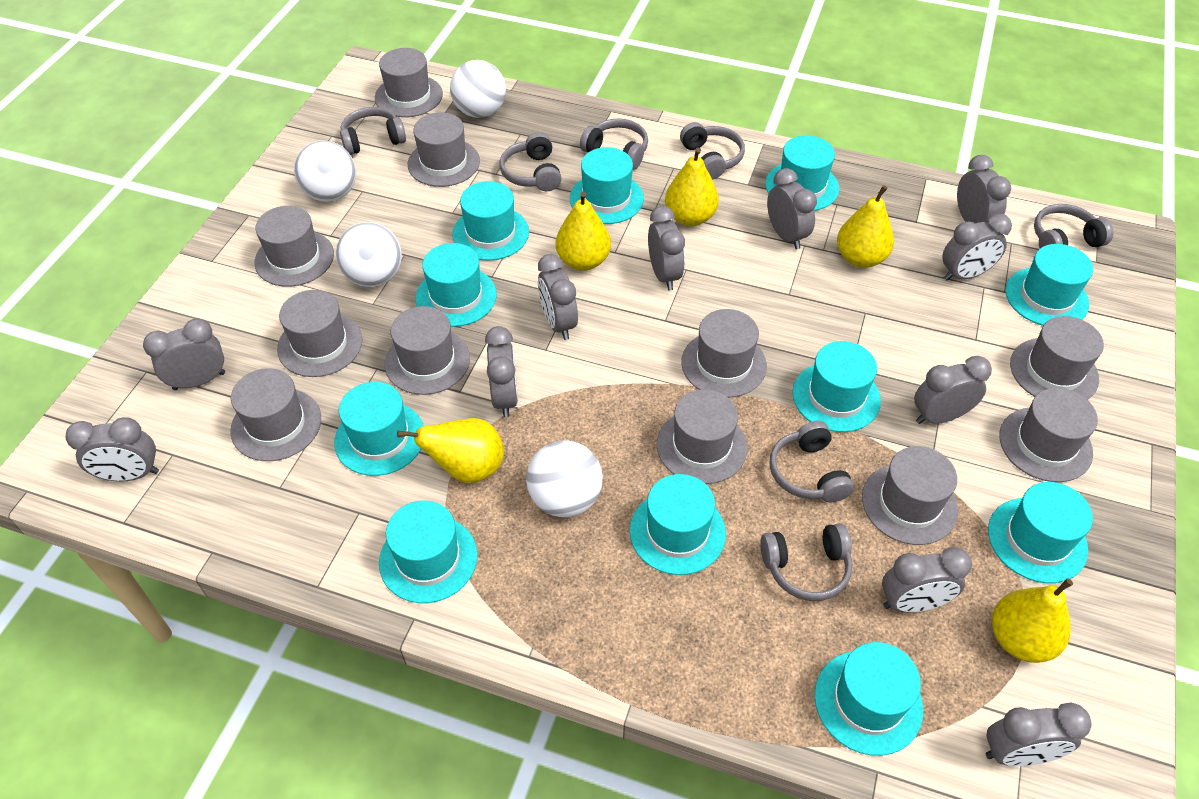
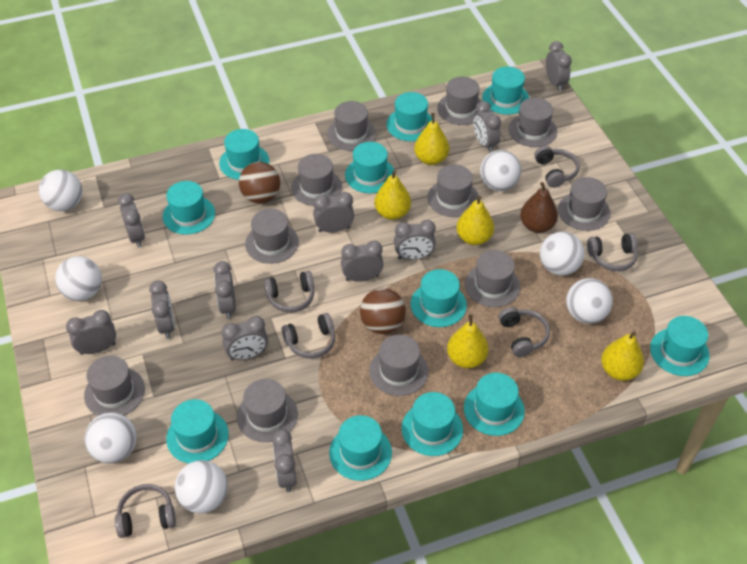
brown ball: none = 0 -> [239,162,280,203] [360,288,406,334] = 2
brown pear: none = 0 -> [520,182,558,233] = 1
grey headphones: [340,107,406,155] [499,132,562,191] [580,118,648,170] [680,122,745,180] [760,523,852,601] [770,421,854,502] [1034,204,1114,248] = 7 -> [115,484,176,538] [264,271,314,313] [282,313,335,359] [499,307,550,357] [534,146,580,188] [587,233,638,271] = 6
white ball: [294,140,356,202] [336,222,402,287] [450,60,506,118] [526,440,603,517] = 4 -> [39,169,82,211] [55,256,102,301] [84,412,137,464] [175,460,228,514] [480,150,521,191] [540,232,584,275] [566,278,613,324] = 7

